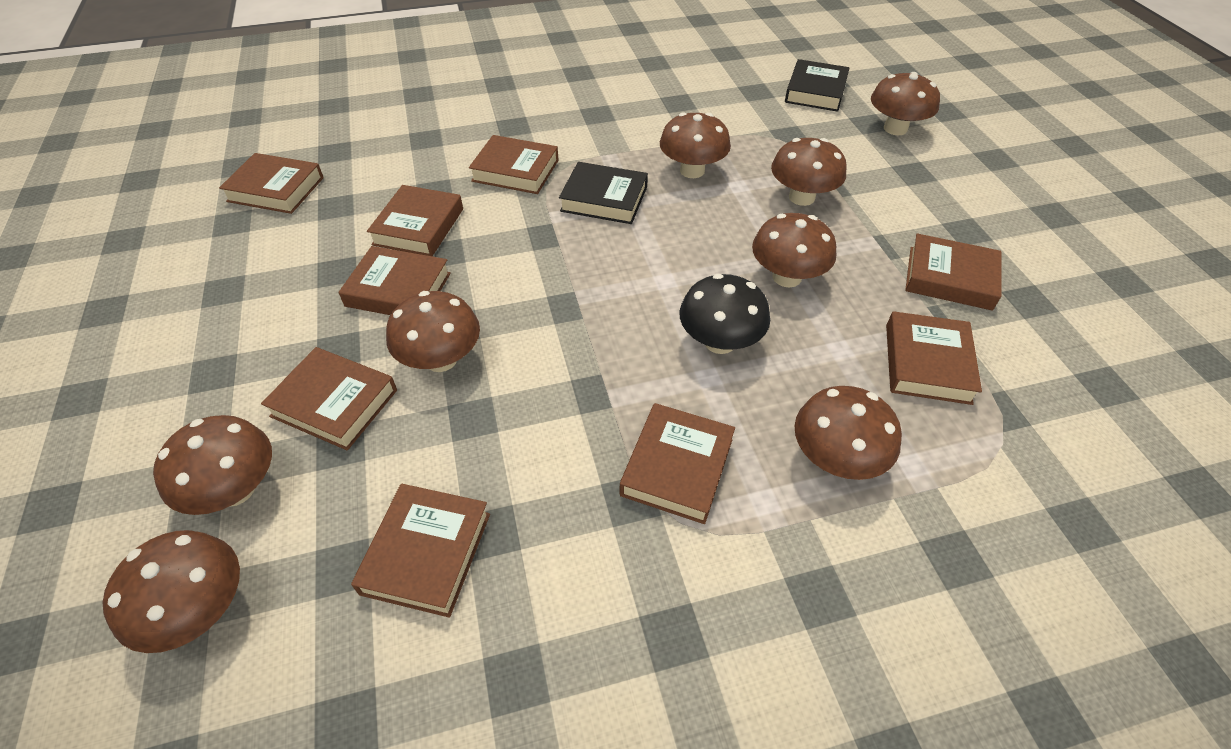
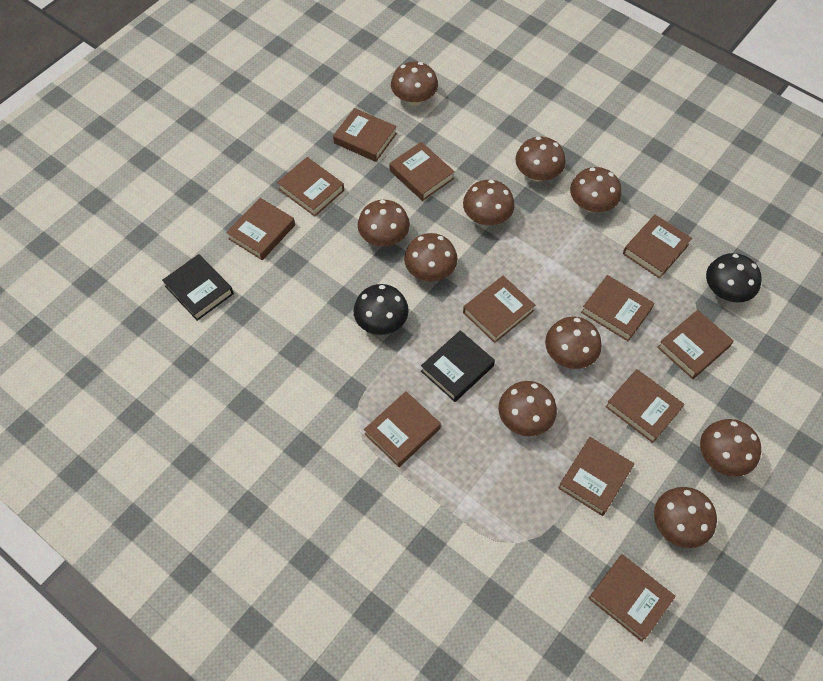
black mushroom: [680,274,770,354] = 1 -> [354,284,409,335] [706,253,762,302] = 2
brown book: [219,153,324,214] [261,347,397,450] [339,246,451,315] [351,484,490,618] [367,185,463,256] [469,135,559,194] [620,403,735,524] [886,311,982,405] [905,233,1001,311] = 9 -> [226,198,295,260] [277,157,344,217] [333,108,397,162] [364,391,441,467] [389,142,455,201] [463,276,535,343] [558,437,634,516] [581,275,655,341] [588,554,676,642] [605,369,684,443] [623,215,692,279] [657,310,734,379] = 12
brown mushroom: [102,530,240,653] [153,415,272,515] [386,291,480,372] [660,112,731,178] [752,213,836,288] [771,138,846,206] [795,386,902,480] [871,72,940,135] = 8 -> [358,200,410,246] [391,62,438,106] [404,233,458,281] [463,180,515,225] [498,381,557,436] [515,137,566,182] [545,317,602,369] [570,167,621,212] [654,487,717,548] [700,419,761,477] = 10

